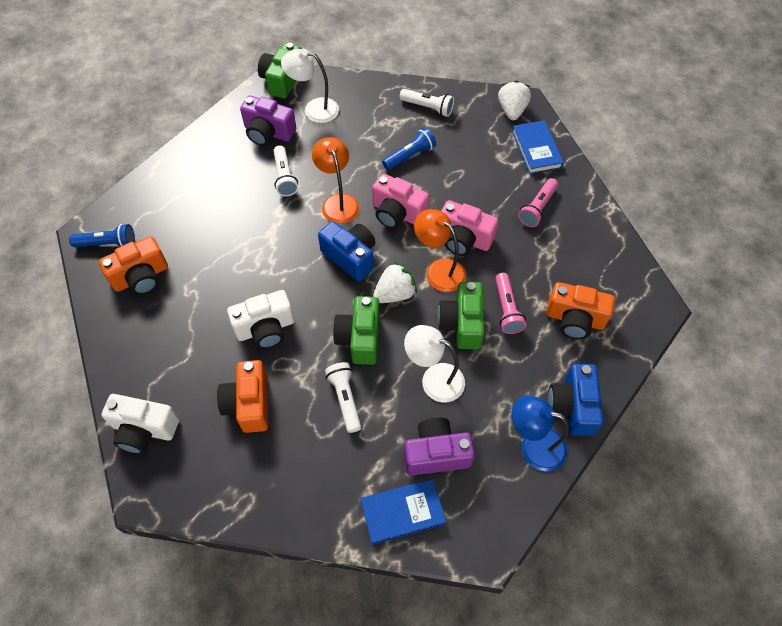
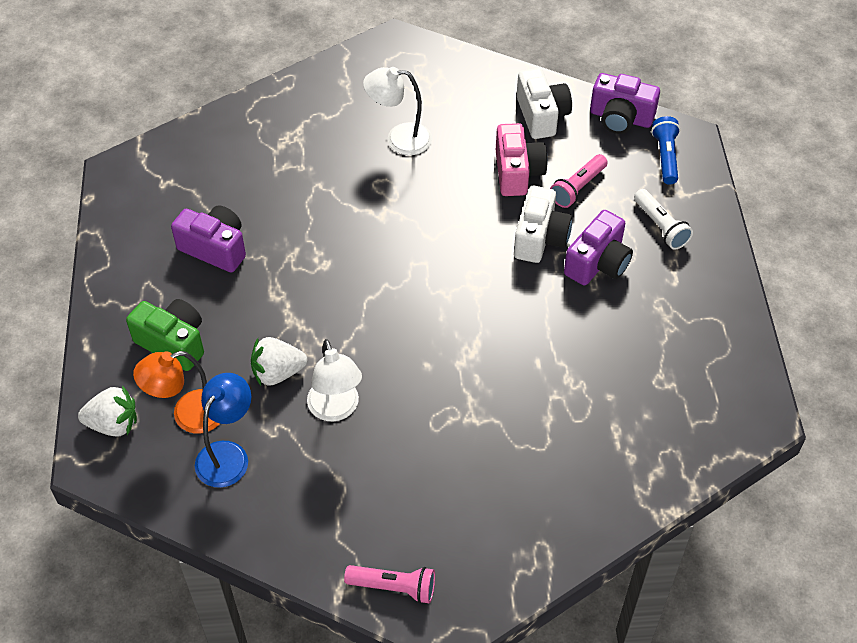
blue book: [361,479,446,545] [512,120,564,174] = 2 -> none = 0
blue camera: [318,221,375,281] [548,364,603,436] = 2 -> none = 0
blue flashlight: [69,224,135,247] [382,128,436,170] = 2 -> [651,116,680,185] = 1
green camera: [258,43,301,99] [333,296,380,365] [437,282,484,349] = 3 -> [126,299,204,371] = 1
orange camera: [99,236,168,295] [217,360,268,433] [546,282,615,339] = 3 -> none = 0
orange lamp: [312,137,359,224] [414,209,466,292] = 2 -> [133,351,220,433] = 1
pink camera: [372,173,429,229] [441,200,498,256] = 2 -> [496,123,548,196] = 1
purple camera: [240,96,296,146] [404,417,475,476] = 2 -> [171,205,246,272] [564,210,633,285] [590,73,660,134] = 3
white flashlight: [273,145,298,196] [325,362,361,433] [399,89,454,117] = 3 -> [634,189,693,250] = 1

